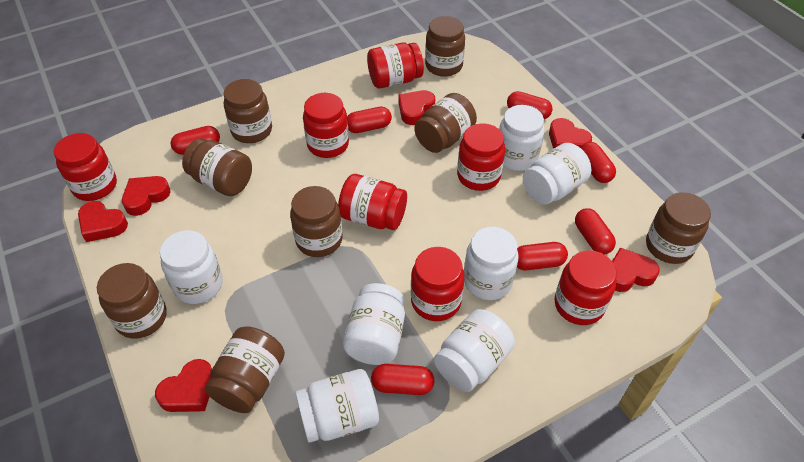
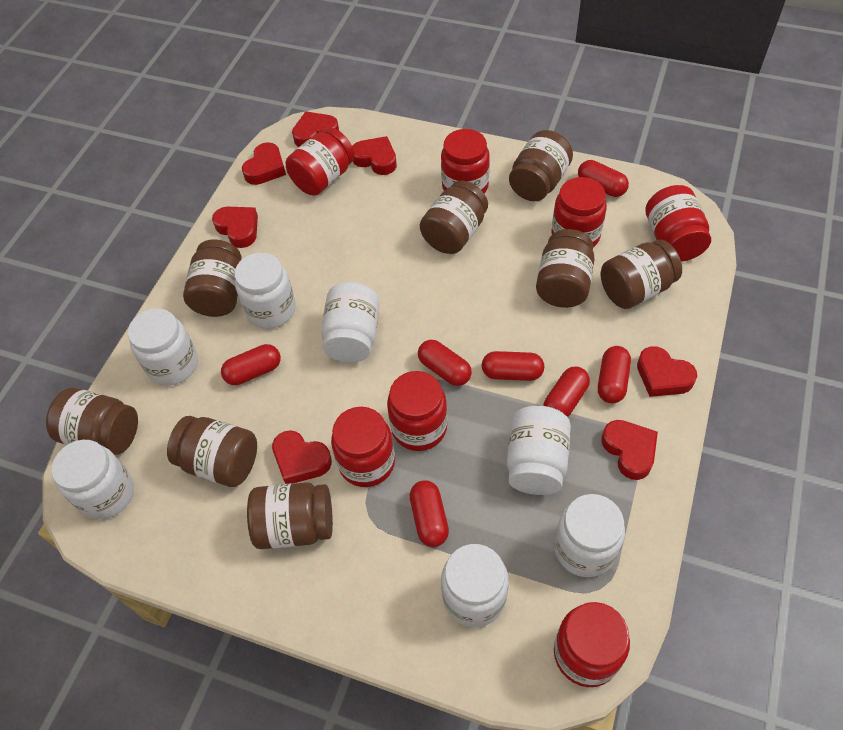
red heart: [78,201,128,242] [122,176,171,216] [155,359,212,412] [398,90,435,125] [549,118,592,149] [612,248,660,292] = 6 -> [212,207,258,248] [242,142,286,185] [272,430,332,484] [292,111,339,147] [352,136,397,175] [601,420,658,480] [637,346,697,397] = 7

